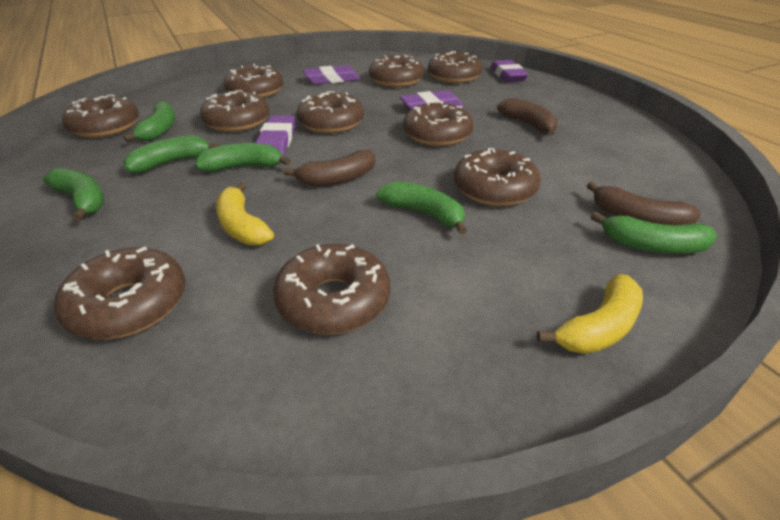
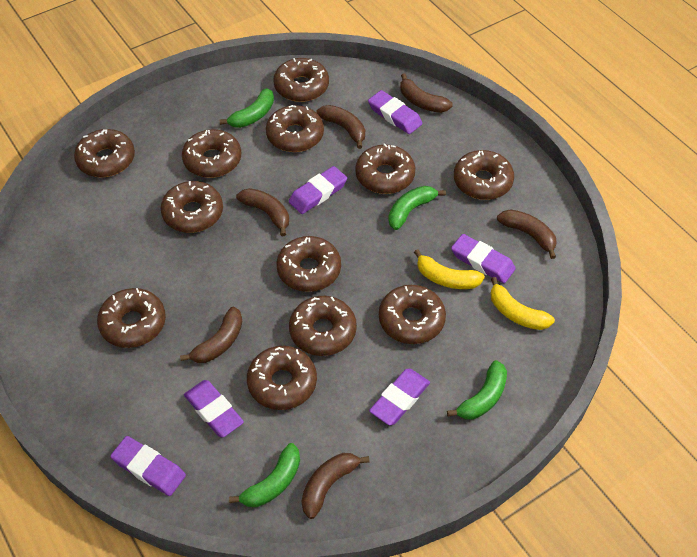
brown banana: [283,150,375,186] [497,98,557,136] [586,181,701,225] = 3 -> [180,307,242,363] [236,188,289,236] [301,453,369,519] [317,105,365,149] [400,73,453,113] [497,209,557,259] = 6
brown donut: [54,247,186,340] [62,94,139,138] [200,90,269,132] [223,64,283,98] [273,244,390,335] [297,91,364,133] [369,55,424,87] [403,101,474,146] [428,51,482,83] [454,148,541,206] = 10 -> [74,129,135,177] [97,288,166,348] [161,181,223,233] [182,129,241,178] [247,346,317,410] [266,105,324,152] [273,58,329,102] [277,236,341,292] [289,296,357,356] [355,143,416,194] [379,285,446,344] [454,150,514,200] = 12
green banana: [43,168,104,221] [123,101,175,142] [124,135,220,173] [195,143,291,172] [376,181,467,235] [591,212,717,254] = 6 -> [219,88,274,128] [229,443,300,507] [388,186,446,230] [447,360,507,420] = 4
purple eraser: [256,115,295,157] [303,65,360,84] [400,90,464,110] [490,60,528,82] = 4 -> [110,436,186,496] [184,380,244,437] [289,166,347,214] [368,90,422,134] [369,369,430,425] [451,234,516,283] = 6

